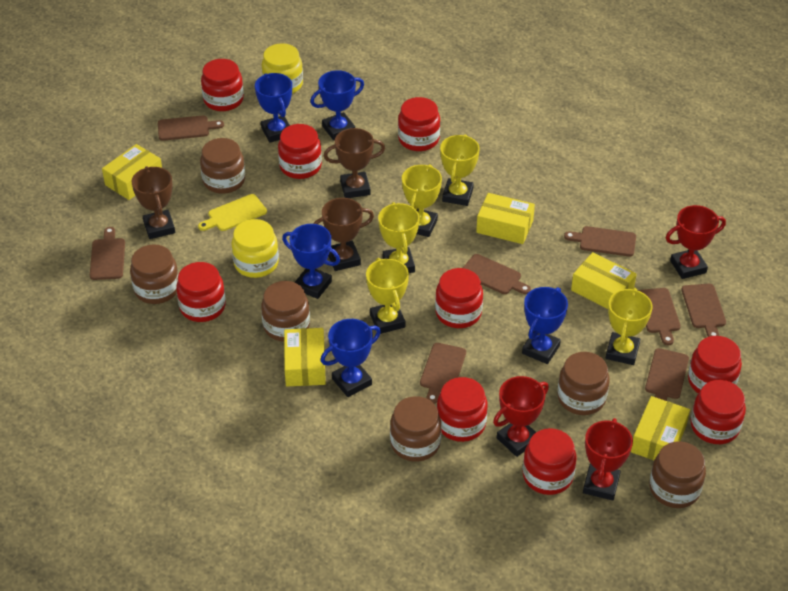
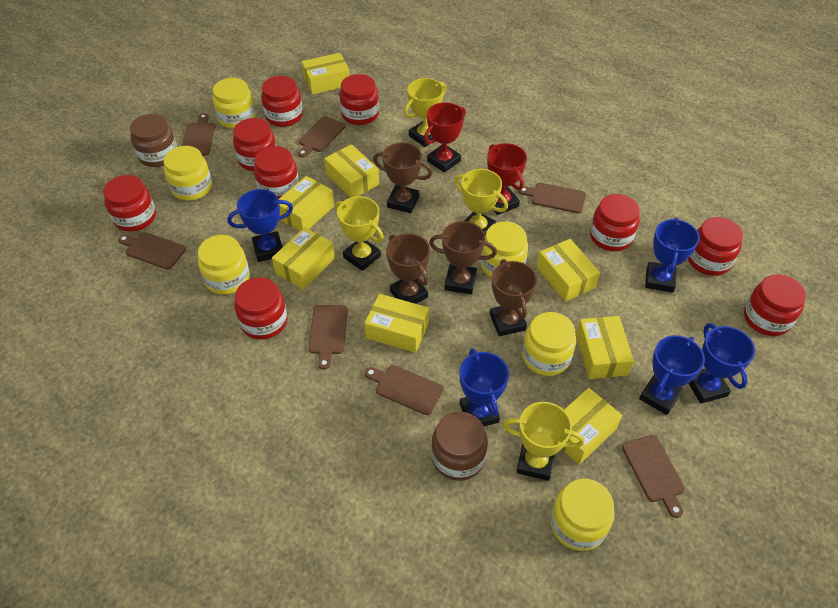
brown cutting board: [90,227,125,280] [158,115,224,141] [420,343,466,404] [463,254,531,294] [564,226,636,257] [638,288,681,345] [645,348,689,401] [682,284,726,337] = 8 -> [118,232,186,270] [182,113,215,156] [298,116,345,158] [308,305,348,370] [365,365,443,415] [518,183,586,213] [622,435,685,518] = 7
brown jar: [130,244,178,304] [200,138,245,194] [261,281,310,342] [390,396,442,462] [557,352,610,415] [649,441,706,508] = 6 -> [130,114,177,167] [431,412,488,481] = 2
brown trophy: [131,166,175,239] [313,198,374,271] [324,128,385,198] = 3 -> [373,142,432,213] [386,233,430,304] [429,221,497,295] [490,259,537,336] = 4
red trophy: [493,376,549,457] [583,418,633,501] [666,205,726,279] = 3 -> [424,102,466,173] [487,143,527,215] = 2
yellow box: [102,144,162,200] [284,328,326,386] [476,193,535,244] [571,252,637,309] [631,396,690,460] = 5 -> [272,227,335,290] [279,176,334,231] [302,53,350,95] [324,144,379,198] [364,294,429,353] [537,239,600,302] [561,388,622,465] [576,316,634,379] = 8
yellow cutting board: [198,194,267,231] = 1 -> none = 0
yellow jar: [231,219,279,278] [262,43,303,94] = 2 -> [163,146,212,201] [198,235,250,295] [213,78,256,129] [480,221,528,277] [522,312,576,376] [550,479,614,551] = 6
yellow trophy: [366,258,409,334] [378,202,420,273] [402,164,442,237] [440,134,480,206] [606,288,653,365] = 5 -> [335,196,384,271] [404,78,446,147] [454,169,508,235] [503,402,584,481] = 4

